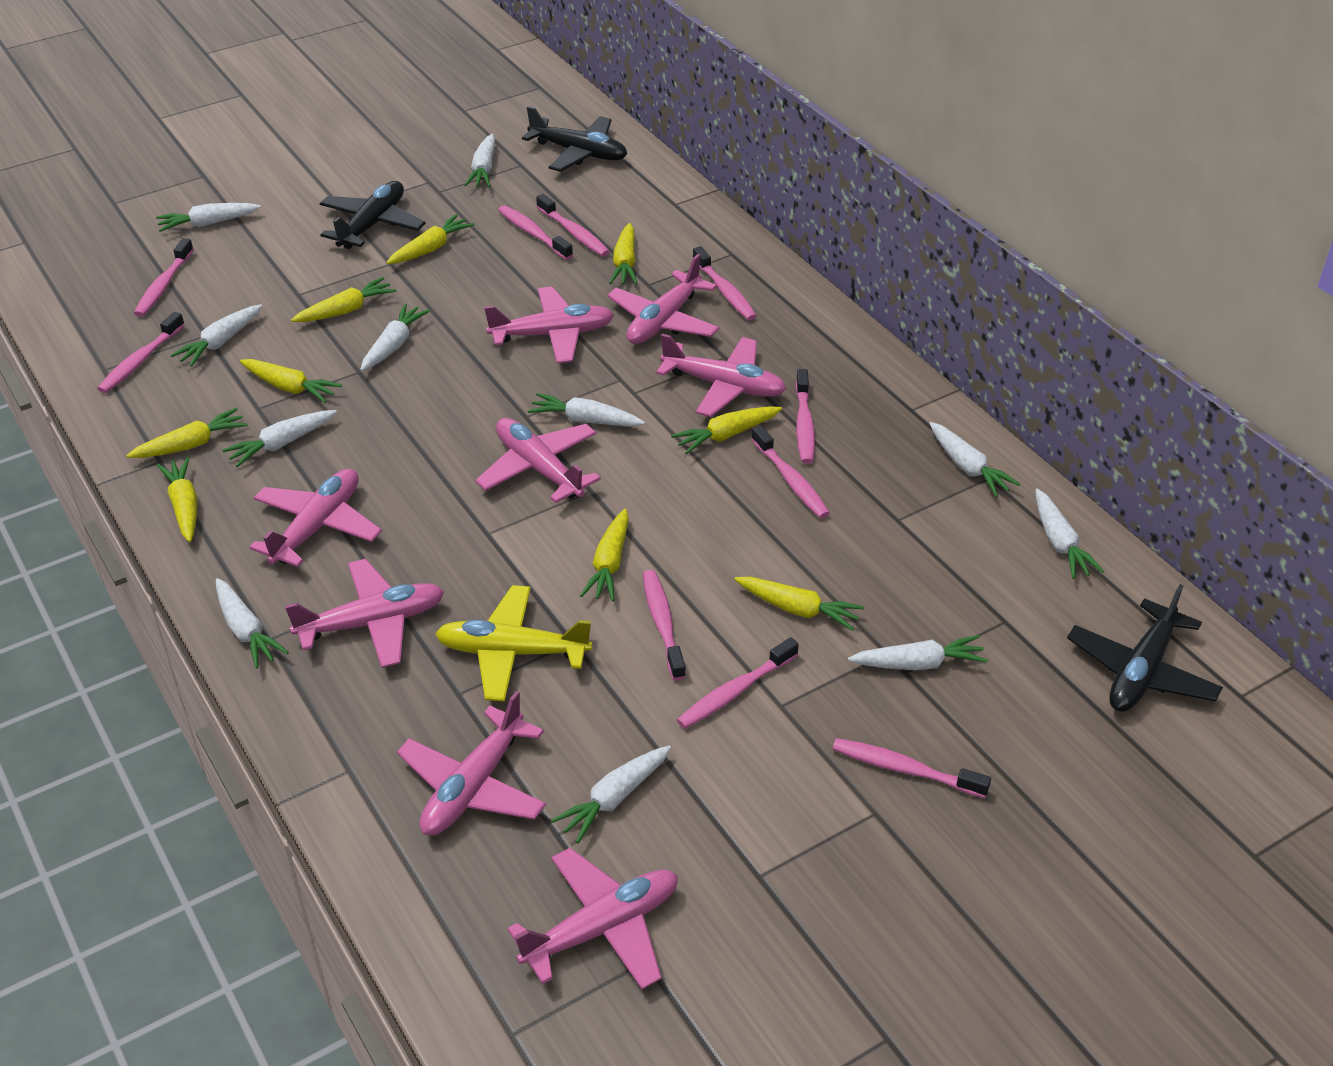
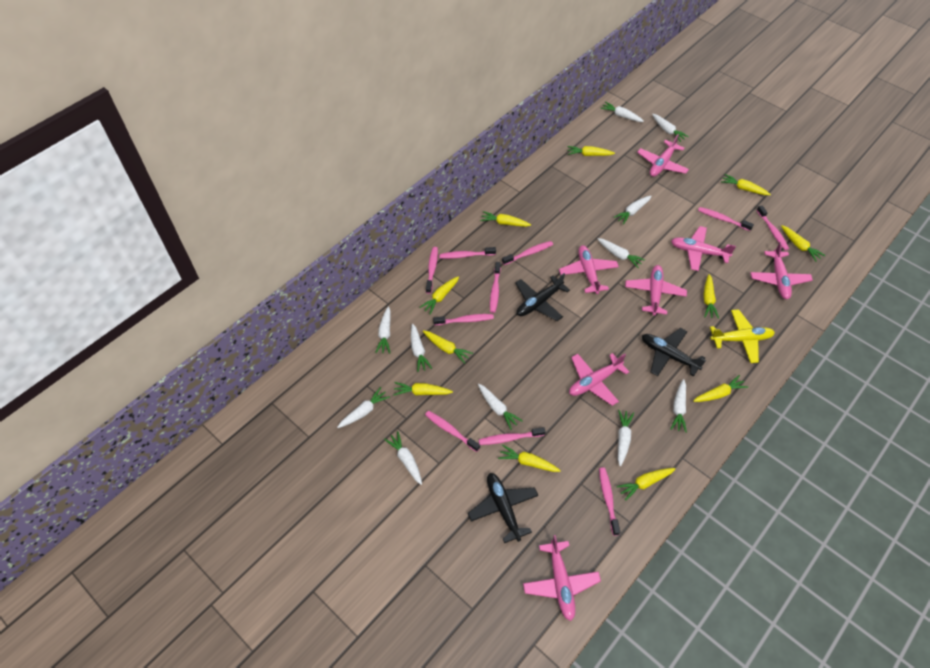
pink plane: [249,469,382,567] [285,559,444,668] [397,691,546,836] [475,418,601,503] [484,286,614,363] [507,848,678,989] [607,254,719,344] [656,334,786,417] = 8 -> [523,535,601,621] [559,245,619,294] [569,353,629,406] [625,265,687,316] [637,134,689,177] [671,226,736,271] [750,242,813,299] = 7
yellow carrot: [126,408,248,458] [157,457,197,542] [240,359,342,403] [291,277,396,322] [386,214,474,264] [580,509,629,601] [609,223,638,285] [671,406,782,454] [734,577,864,631] = 9 -> [393,382,453,396] [419,276,459,315] [423,330,473,364] [480,211,531,227] [498,445,561,472] [567,146,615,156] [617,468,675,501] [693,375,748,402] [704,274,719,319] [721,174,771,195] [781,225,825,262] = 11

